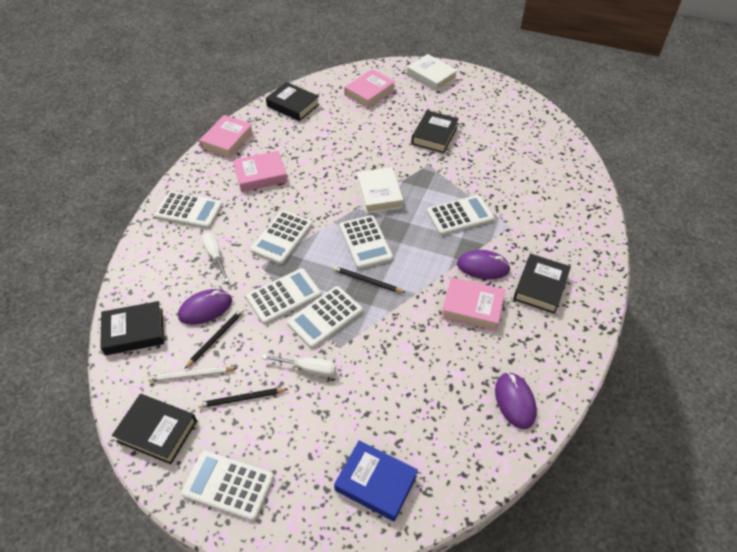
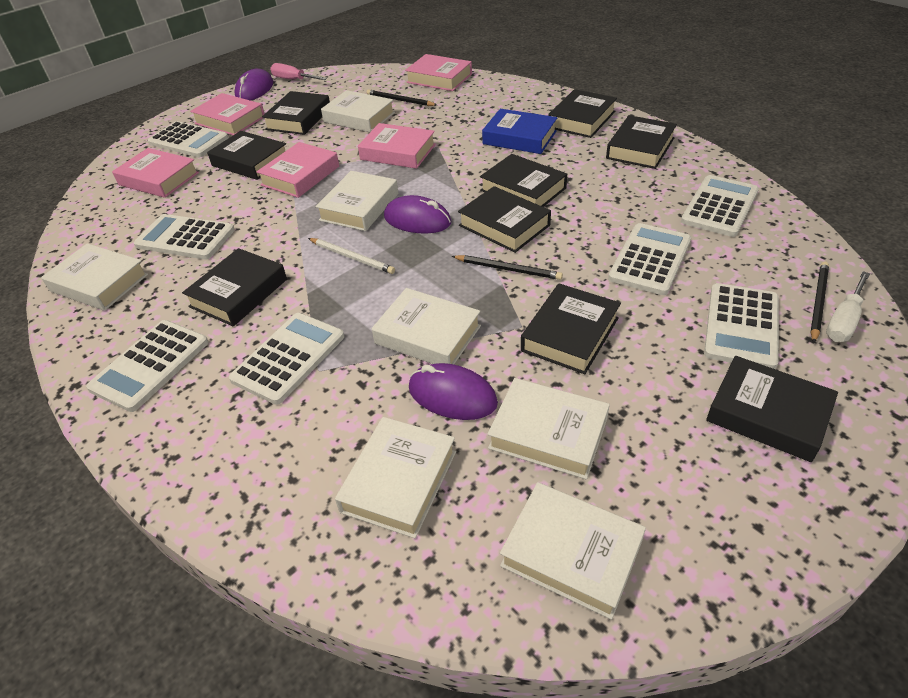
black book: [100,301,164,355] [112,394,197,464] [266,82,320,121] [411,110,459,153] [513,254,571,314] = 5 -> [182,248,287,326] [207,131,286,180] [262,91,330,135] [458,186,551,253] [480,154,567,207] [521,283,621,374] [548,89,617,138] [606,115,677,169] [706,356,838,462] = 9
pink book: [199,115,254,158] [233,151,287,192] [344,69,396,109] [441,277,505,331] = 4 -> [112,148,199,198] [190,93,265,135] [256,142,339,198] [358,123,436,169] [405,54,472,91] = 5
pink screwdriver: none = 0 -> [270,63,327,80] = 1
white book: [357,167,403,214] [407,54,458,92] = 2 -> [41,243,148,311] [316,171,398,231] [321,90,395,132] [335,417,456,538] [372,288,481,364] [488,378,610,479] [500,482,646,620] = 7
white screwdriver: [202,233,229,282] [262,354,336,377] = 2 -> [826,271,870,342] = 1

